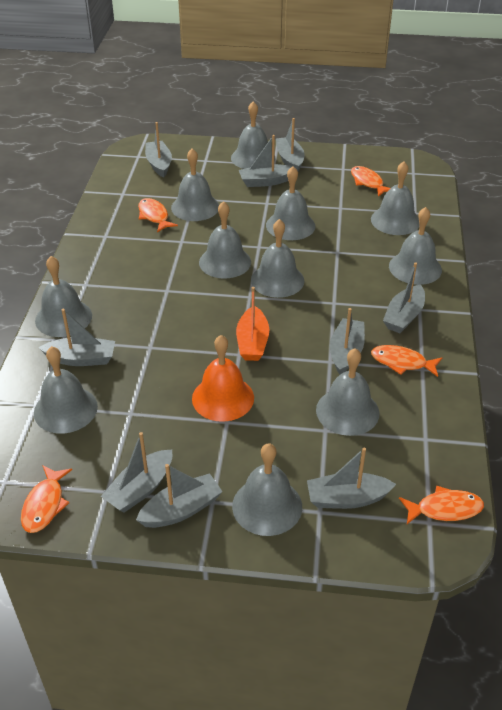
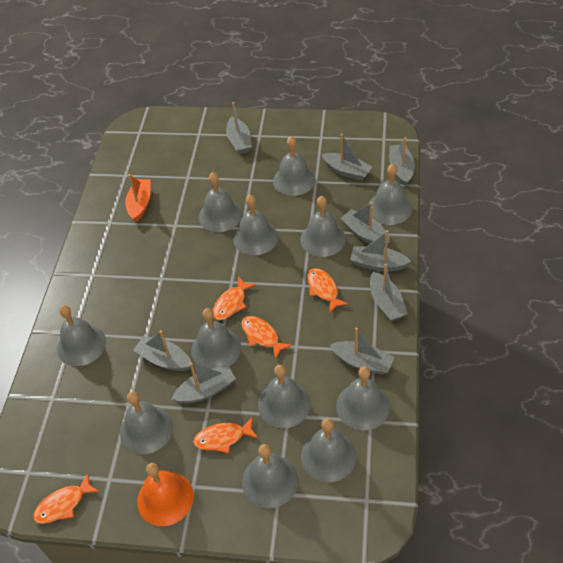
grey bell: [34,346,98,434] [35,256,92,337] [171,148,219,221] [199,201,251,278] [231,101,275,169] [232,443,302,536] [251,219,304,298] [266,166,315,240] [316,348,379,436] [371,161,420,235] [389,207,442,285] = 11 -> [57,305,106,366] [120,391,173,454] [191,308,241,369] [199,172,242,232] [233,195,278,255] [242,444,298,508] [258,365,311,428] [273,136,316,196] [300,196,346,257] [301,418,357,482] [336,366,390,430] [368,164,412,225] = 12

